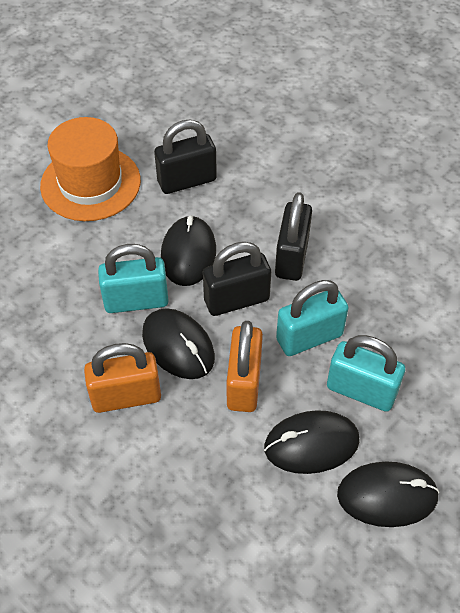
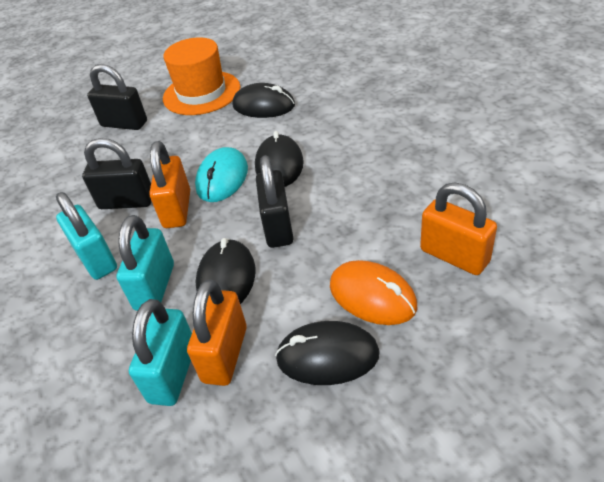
orange mouse: none = 0 -> [330,260,417,325] = 1
orange padlock: [84,343,161,413] [227,321,263,412] = 2 -> [149,141,190,228] [187,279,247,386] [420,182,497,275] = 3
turquoise mouse: none = 0 -> [195,147,248,202] = 1

